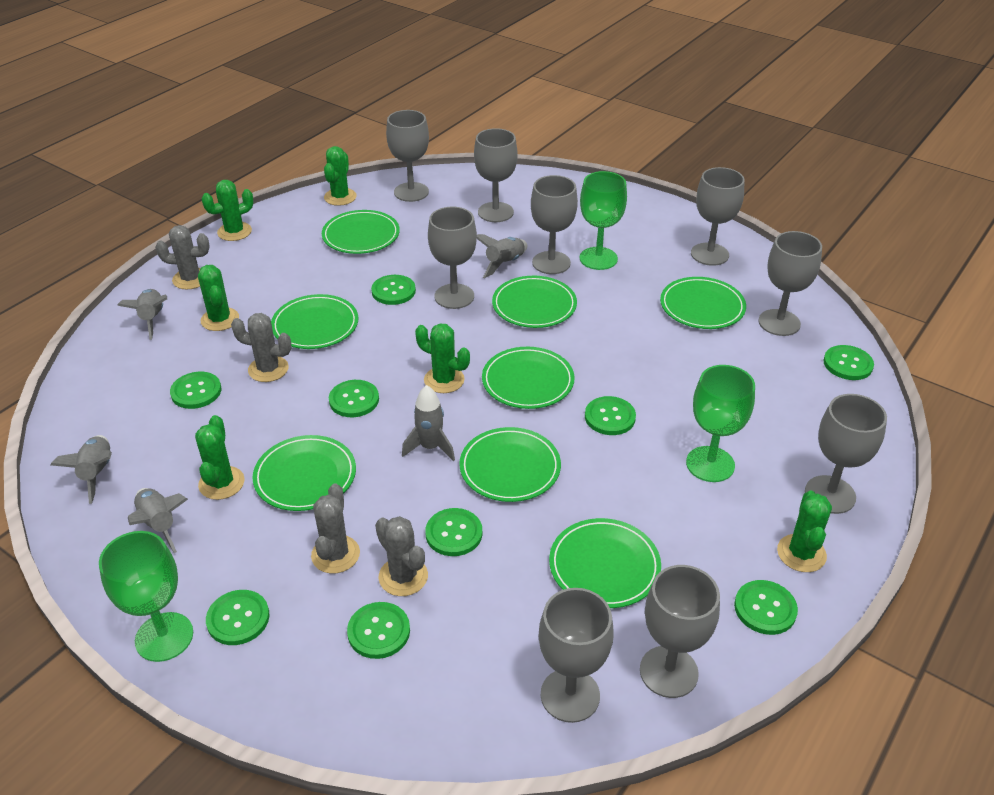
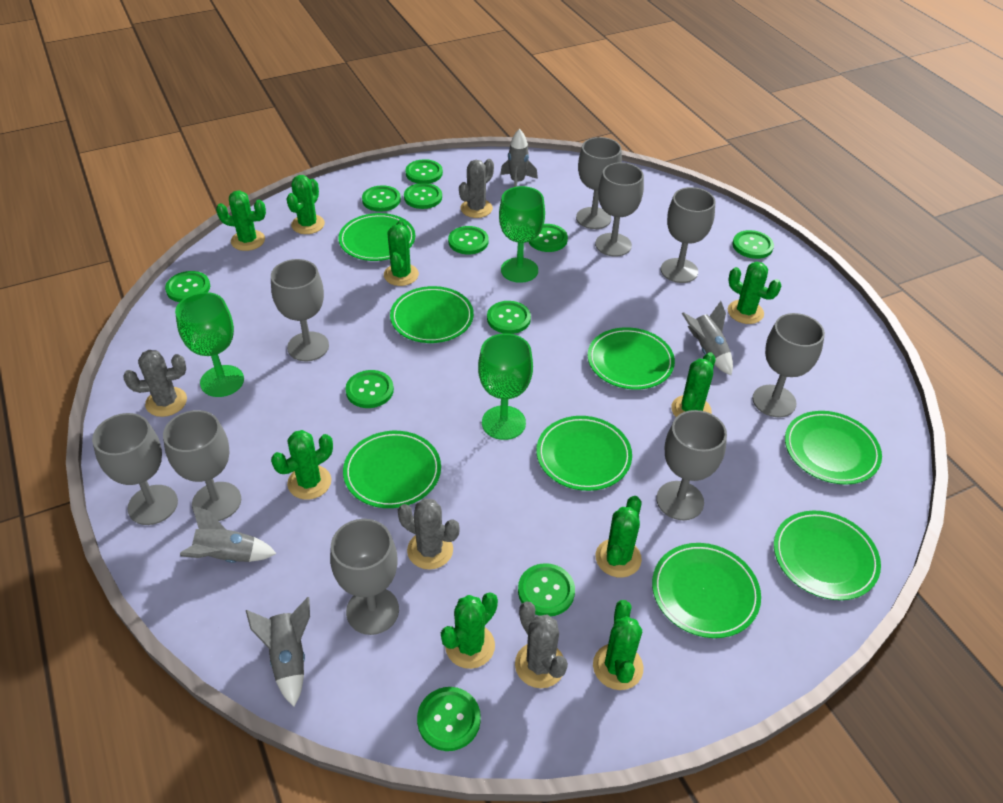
green button: [170,372,221,409] [206,590,269,645] [329,380,379,417] [347,602,410,659] [371,275,416,305] [425,508,482,556] [585,396,636,435] [734,580,798,635] [823,345,874,380] = 9 -> [165,271,210,302] [345,370,394,408] [362,185,401,212] [404,183,442,209] [405,159,443,183] [417,687,481,751] [448,226,488,254] [487,301,531,334] [518,563,575,617] [529,224,568,252] [732,230,774,259] = 11
green cactus: [195,415,245,500] [198,265,239,331] [202,180,254,241] [324,146,357,206] [415,323,470,393] [777,491,832,572] = 6 -> [216,190,266,251] [271,430,333,500] [287,175,325,234] [384,219,419,286] [441,593,498,669] [593,600,643,690] [595,496,642,578] [671,352,716,417] [728,262,781,324] = 9
grey rocket: [51,435,112,504] [117,289,167,340] [128,488,188,553] [402,385,455,461] [477,234,527,278] = 5 -> [180,505,277,563] [246,597,310,706] [500,129,538,187] [682,301,733,375] = 4

